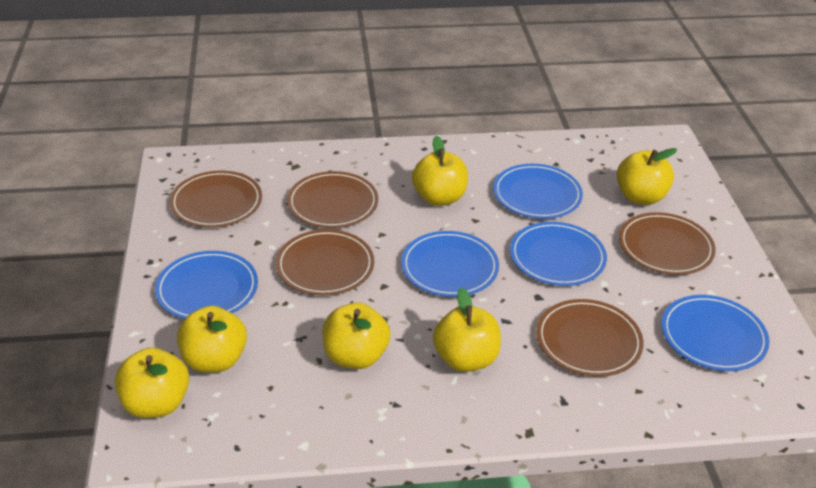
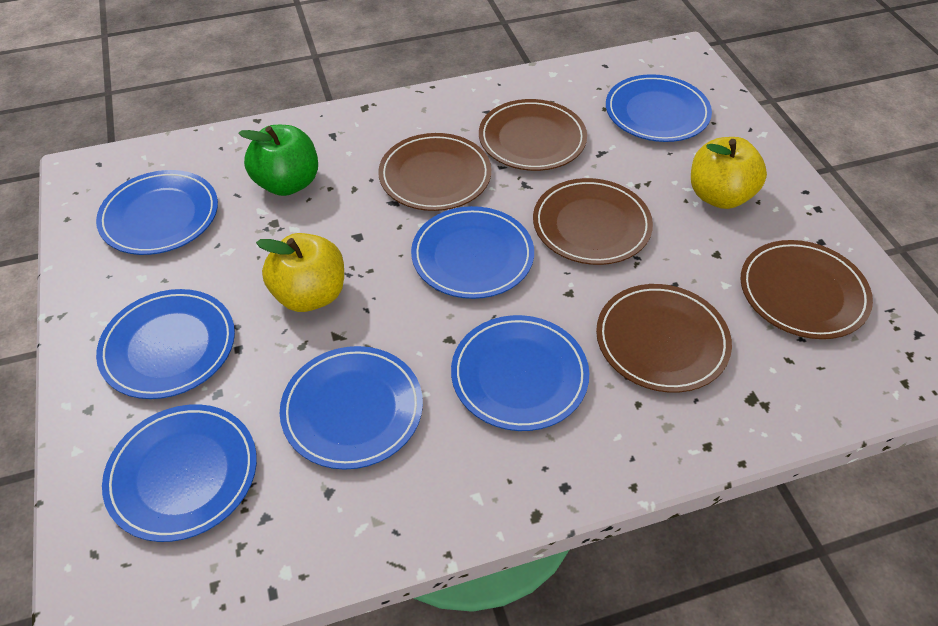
blue plate: [155,251,258,319] [401,231,499,297] [493,164,583,219] [510,222,607,286] [661,295,769,371] = 5 -> [96,170,218,255] [96,289,235,399] [102,404,257,542] [280,346,423,470] [411,206,534,299] [451,315,589,431] [606,74,712,142] = 7
green apple: none = 0 -> [238,125,318,196] = 1
yellow apple: [115,347,189,418] [177,306,247,373] [322,302,390,369] [412,136,468,206] [433,287,501,372] [617,148,677,205] = 6 -> [256,233,344,312] [691,137,767,209] = 2

